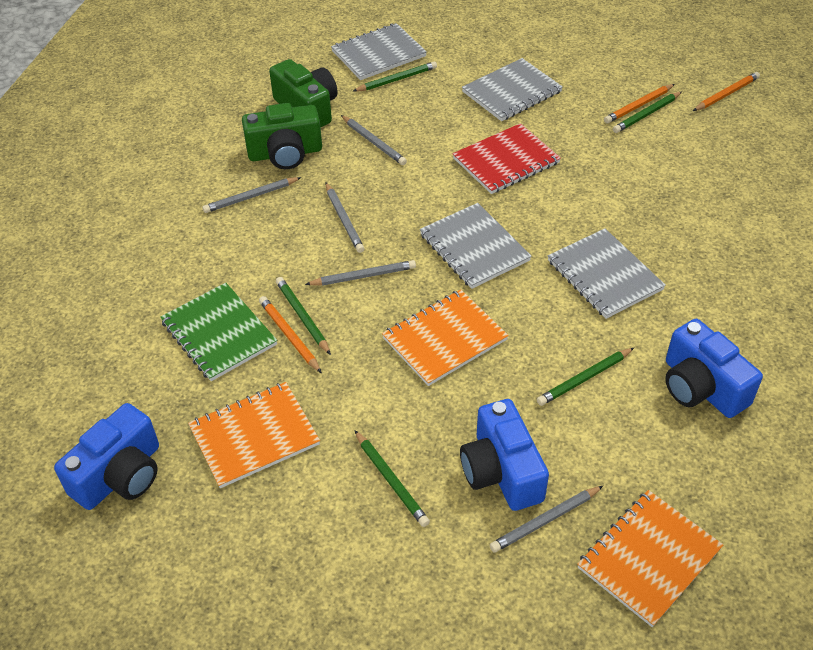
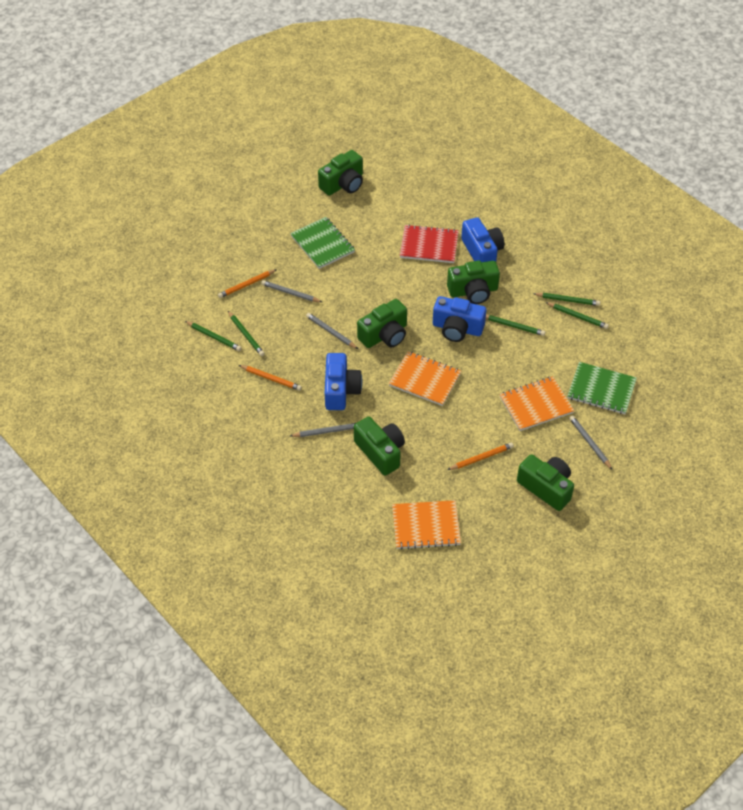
green camera: [242,103,322,169] [269,59,337,127] = 2 -> [318,150,363,196] [354,416,405,476] [357,299,407,348] [447,261,500,304] [517,454,574,511] = 5
green notebook: [160,283,277,381] = 1 -> [290,217,355,269] [567,362,637,414] = 2
grey notebook: [331,23,427,80] [420,203,532,289] [462,58,563,121] [548,229,666,319] = 4 -> none = 0
grey pencil: [202,177,302,213] [305,260,416,286] [326,183,364,253] [341,115,407,165] [490,486,603,553] = 5 -> [261,280,322,302] [290,423,356,437] [306,313,358,349] [569,415,612,469] = 4

